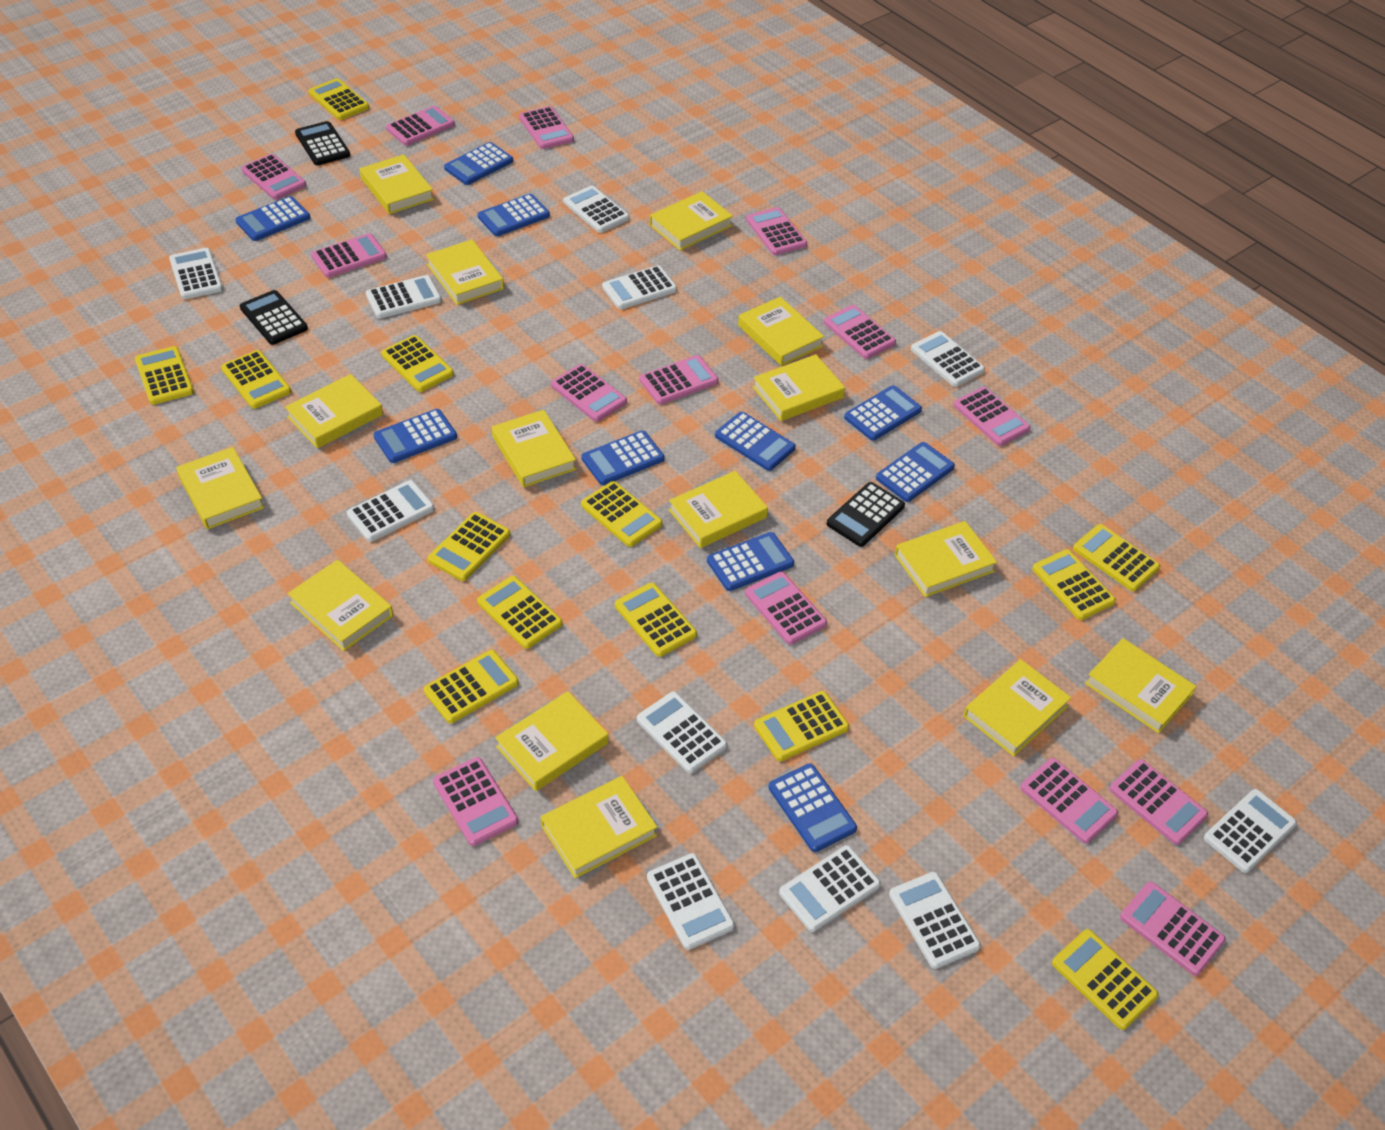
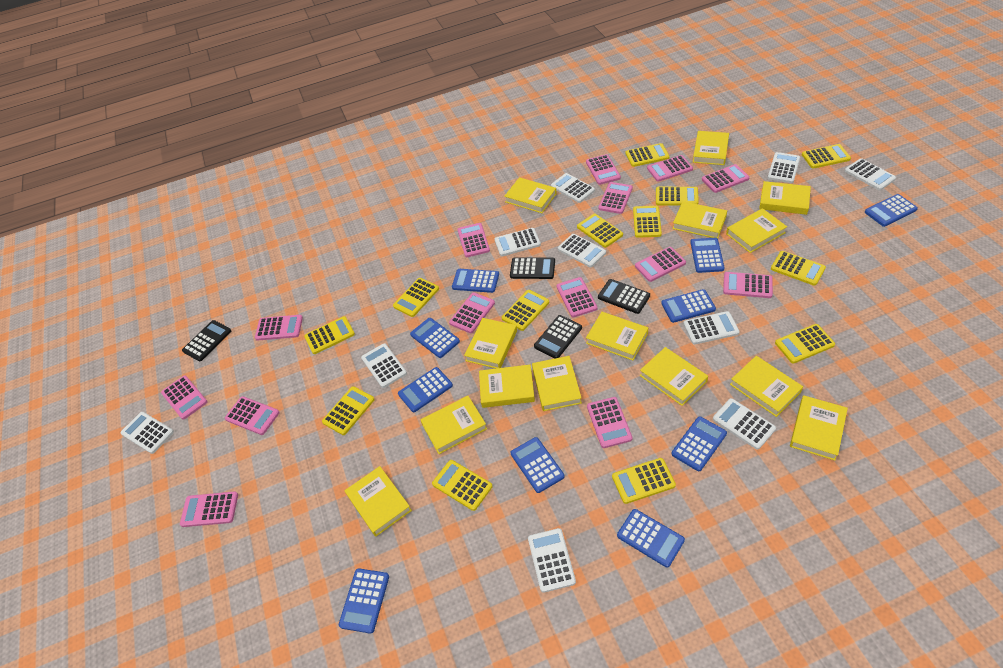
black calculator: [240,290,308,345] [295,121,350,166] [827,482,905,547] = 3 -> [182,320,231,361] [510,257,555,279] [534,315,582,358] [598,279,650,314] = 4
white calculator: [169,248,223,299] [347,480,434,542] [366,275,442,318] [563,186,629,233] [602,265,677,309] [637,692,727,773] [647,853,735,950] [779,845,881,932] [889,872,981,969] [911,331,985,387] [1204,789,1297,873] = 11 -> [121,412,174,454] [361,343,407,388] [495,228,541,256] [528,528,576,593] [551,173,595,203] [558,234,606,267] [683,311,740,344] [713,398,776,449] [768,152,800,183] [845,158,896,190] = 10
yellow book: [176,447,264,529] [285,374,383,448] [288,560,393,651] [360,154,434,214] [426,239,504,305] [492,410,576,487] [495,691,608,791] [541,776,657,878] [650,191,733,250] [669,471,768,548] [738,297,824,366] [753,354,845,421] [894,521,997,597] [963,659,1071,756] [1085,638,1197,734] = 15 -> [345,466,412,537] [421,396,487,454] [464,318,517,368] [479,365,535,408] [504,177,557,213] [532,356,582,411] [586,312,648,360] [640,347,708,406] [672,201,727,238] [693,131,729,165] [726,208,787,253] [730,356,803,417] [759,181,811,215] [790,395,848,461] = 14

